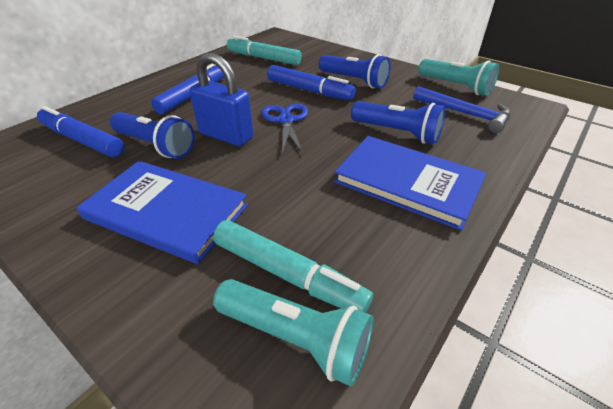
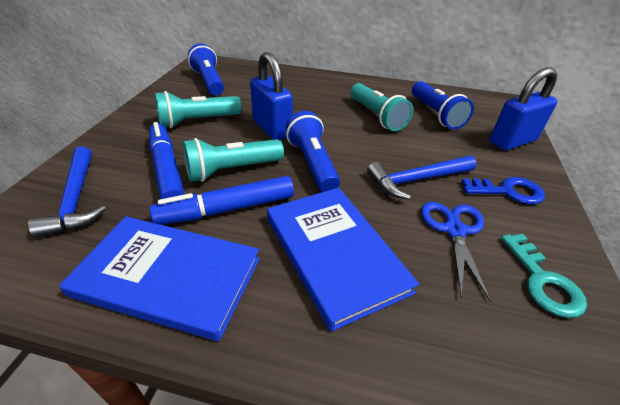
blue hammer: [413,86,510,133] = 1 -> [28,146,106,238] [367,155,476,200] = 2
blue key: none = 0 -> [461,177,545,204] = 1
blue marker: [37,106,124,158] [151,64,225,114] [267,65,356,100] = 3 -> [149,122,185,199] [150,176,294,225] = 2
blue padlock: [190,53,253,146] = 1 -> [250,52,293,140] [490,67,558,150] = 2
turquoise flashlight: [213,279,374,386] [418,59,499,96] = 2 -> [155,91,242,128] [183,138,284,182] [350,83,413,131] = 3
turquoise key: none = 0 -> [501,234,587,318] = 1
turquoise marker: [213,220,373,313] [227,36,302,65] = 2 -> none = 0

